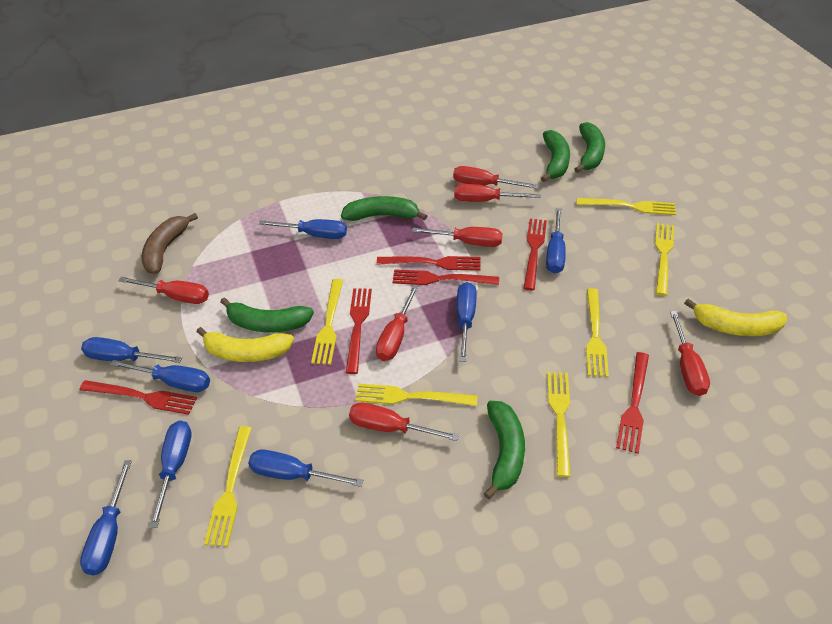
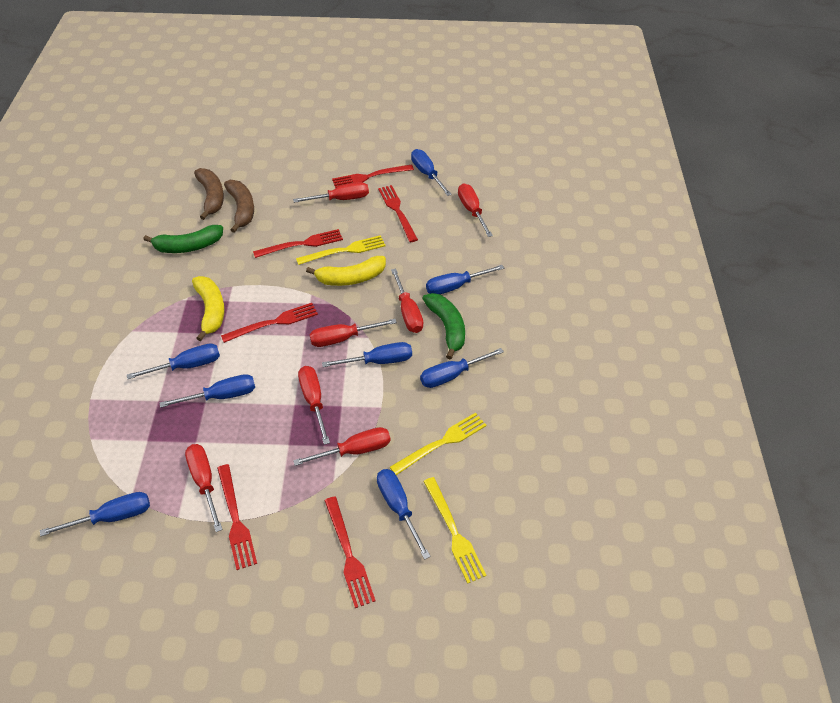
brown banana: [142,213,198,274] = 1 -> [194,168,224,220] [224,180,254,233] = 2
green banana: [220,298,314,332] [341,196,427,221] [484,401,525,499] [541,130,570,182] [574,122,605,173] = 5 -> [143,225,223,253] [422,293,465,359] = 2
yellow fork: [204,426,252,547] [311,279,343,365] [355,384,477,406] [547,372,571,477] [577,198,676,215] [586,288,609,377] [655,223,674,296] = 7 -> [296,235,386,265] [390,413,487,475] [423,477,487,584] = 3

